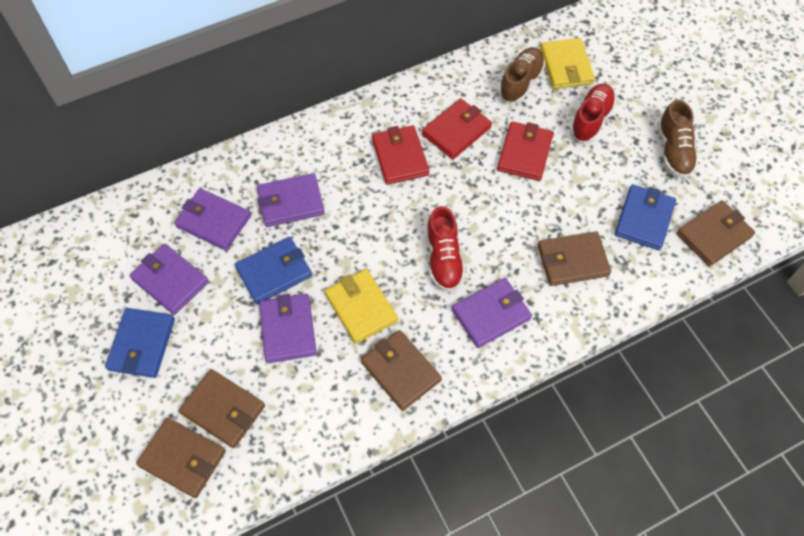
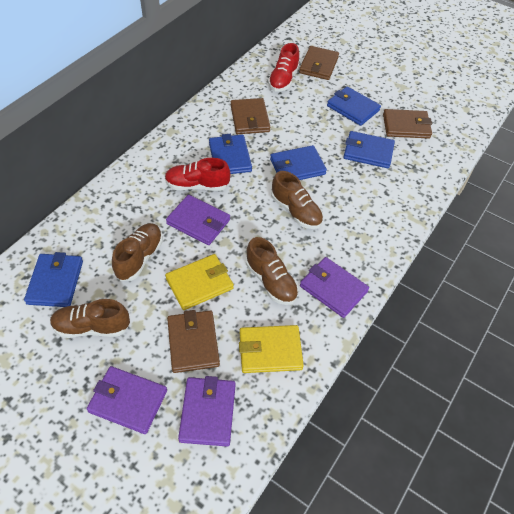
blue wallet: [105,308,175,378] [235,237,312,304] [615,184,676,250] = 3 -> [24,252,83,307] [209,134,252,174] [270,145,327,180] [327,86,381,126] [344,131,395,168] = 5
brown shoe: [499,47,545,103] [658,100,698,178] = 2 -> [50,299,130,338] [112,223,163,281] [246,237,299,305] [271,171,323,229] = 4
brown wallet: [136,418,226,498] [179,369,265,448] [361,330,442,411] [537,231,611,286] [677,200,755,267] = 5 -> [167,310,220,373] [231,98,270,134] [299,46,339,80] [383,109,432,139] = 4
purple wallet: [130,244,209,315] [174,188,251,251] [257,173,325,227] [259,294,317,363] [452,278,532,348] = 5 -> [87,366,167,434] [166,195,230,245] [178,376,236,447] [300,257,369,318] = 4
red wallet: [372,125,429,185] [422,98,492,159] [497,121,553,181] = 3 -> none = 0

